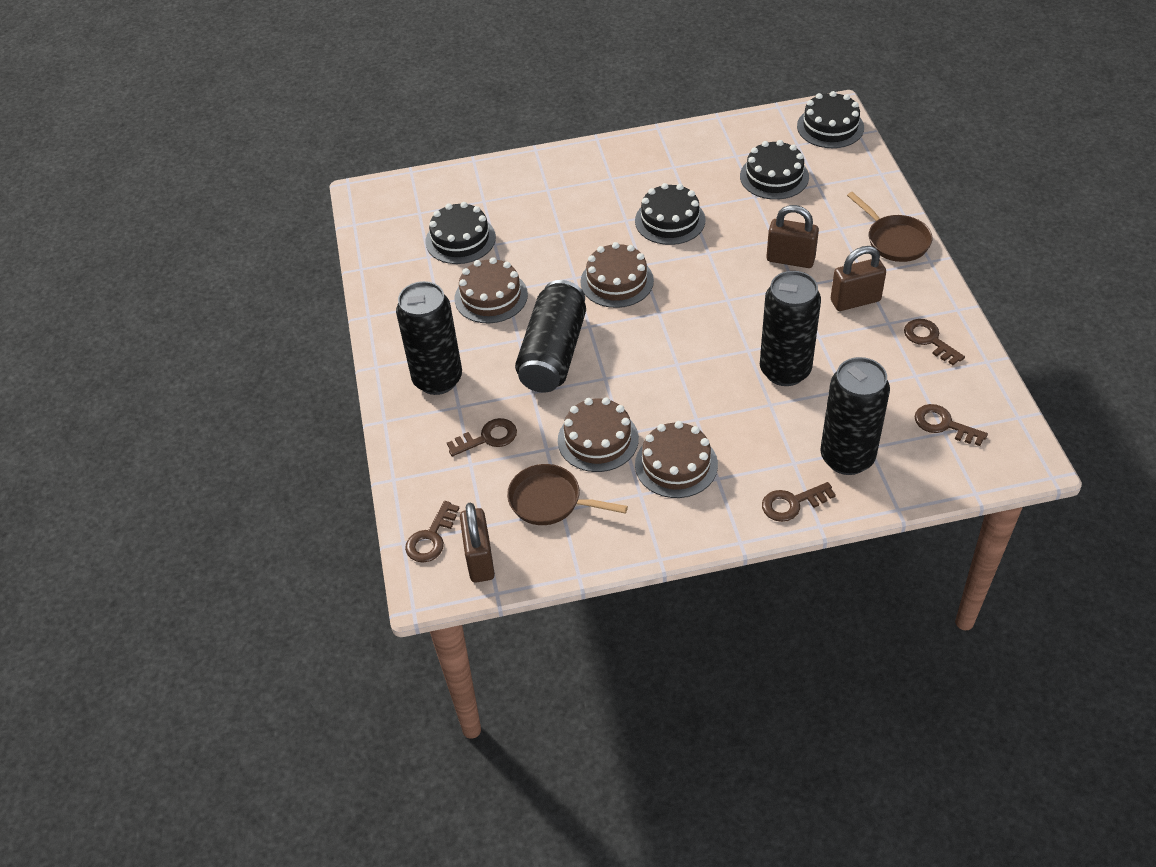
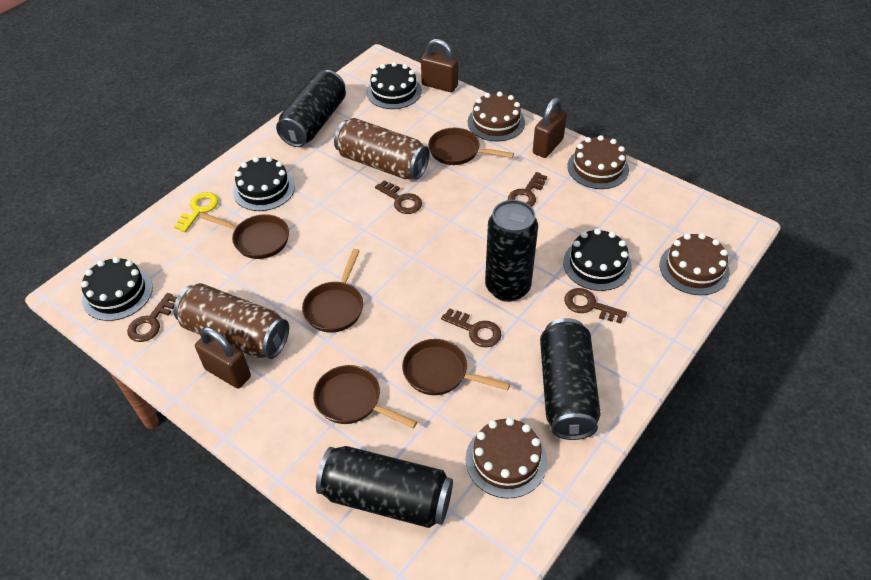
brown can: none = 0 -> [174,283,289,359] [334,118,430,180] = 2
brown pan: [507,464,628,525] [847,192,932,262] = 2 -> [200,213,289,259] [302,249,363,332] [313,365,417,429] [402,339,510,395] [428,128,514,165] = 5
yellow key: none = 0 -> [174,192,219,232] = 1

